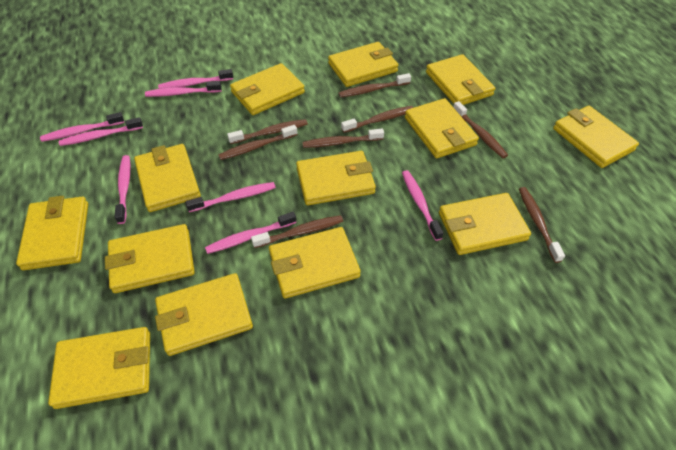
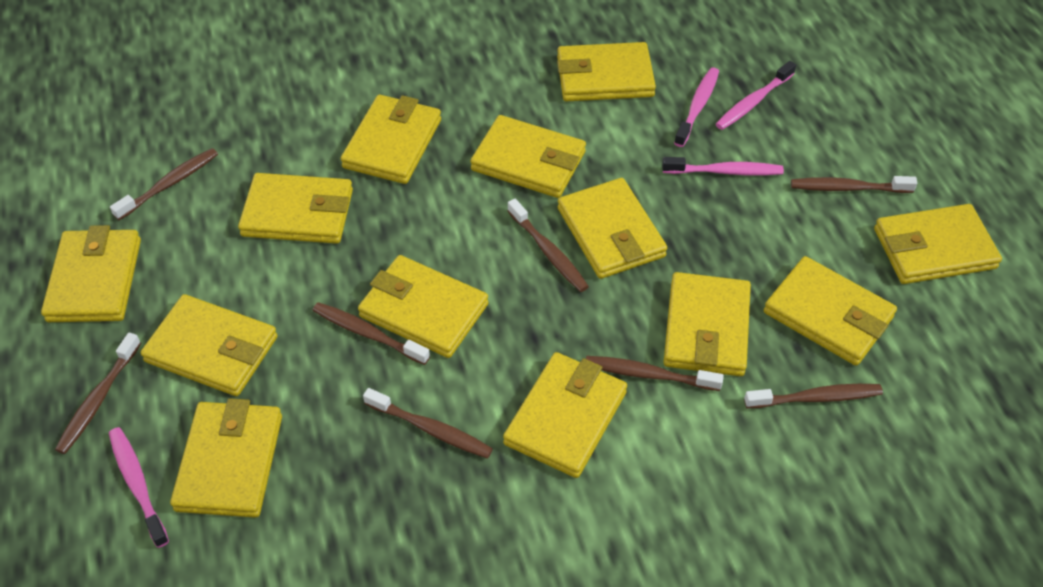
pink toothbrush: [40,112,124,142] [59,117,143,146] [115,155,130,224] [145,81,222,97] [158,69,233,89] [185,182,276,212] [205,212,296,254] [402,170,444,241] = 8 -> [109,427,169,548] [662,157,784,175] [674,67,719,147] [716,61,796,130] = 4

